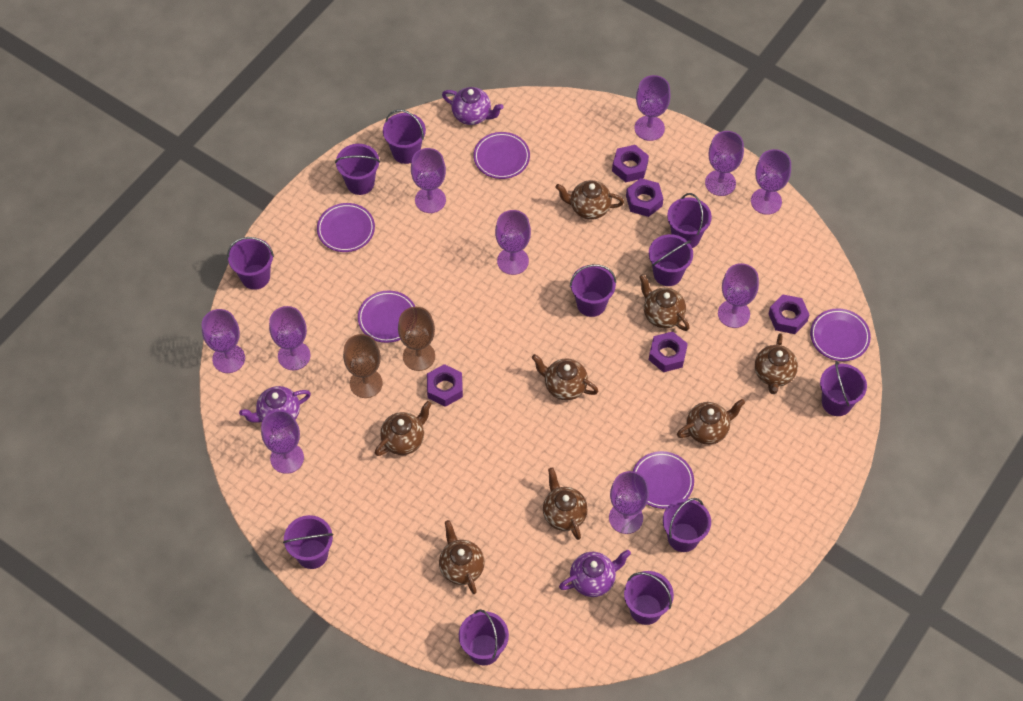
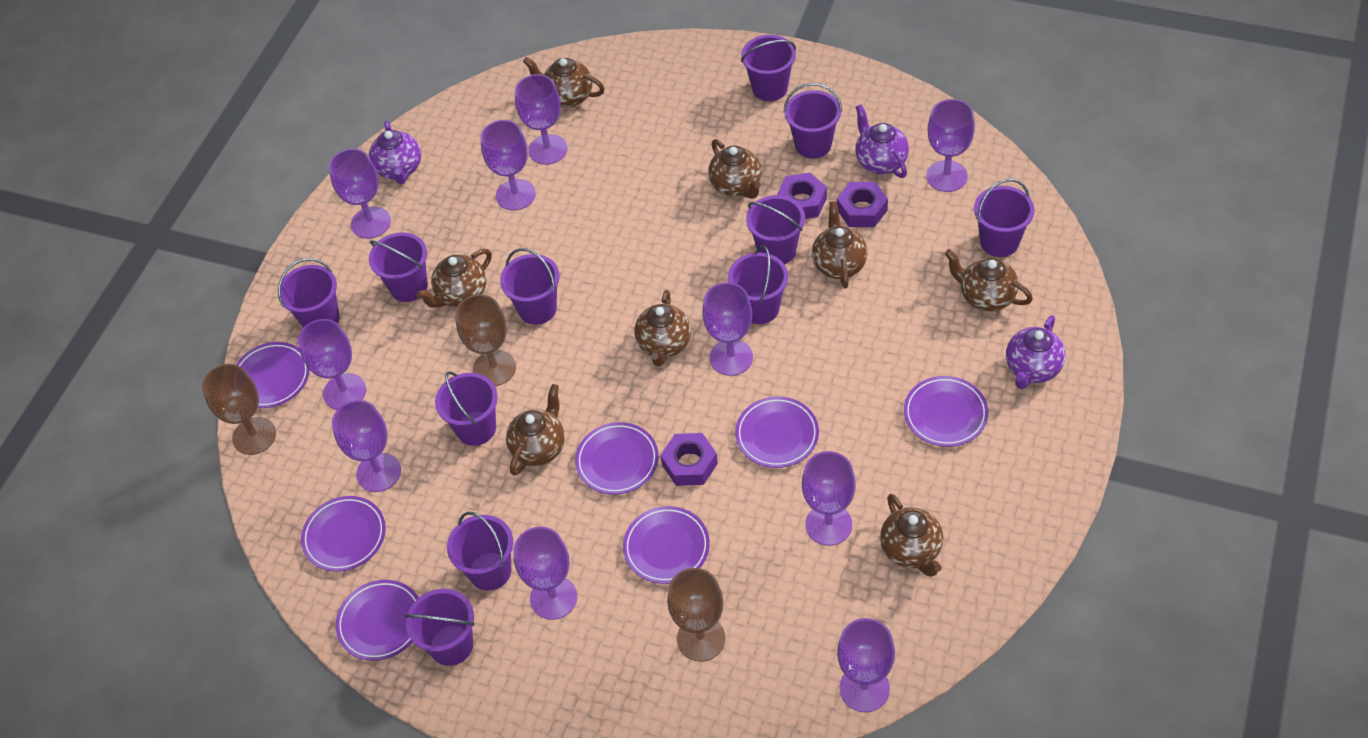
brown goblet: [343,334,383,398] [398,307,435,371] = 2 -> [202,364,276,455] [455,294,516,386] [667,568,725,662] = 3
purple nut: [427,364,463,407] [612,145,649,182] [626,178,663,217] [649,331,688,372] [768,295,810,334] = 5 -> [661,433,718,486] [777,173,827,219] [837,182,888,227] = 3
purple plate: [317,203,375,252] [358,291,415,343] [474,132,530,179] [633,451,694,509] [810,308,871,361] = 5 -> [236,342,310,408] [301,496,386,572] [336,580,419,661] [575,422,659,495] [623,506,710,584] [735,396,819,468] [904,376,988,447] = 7

